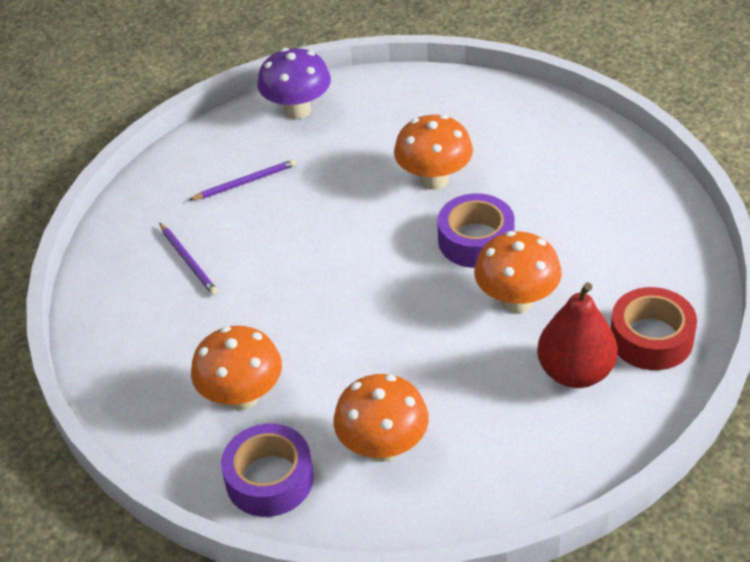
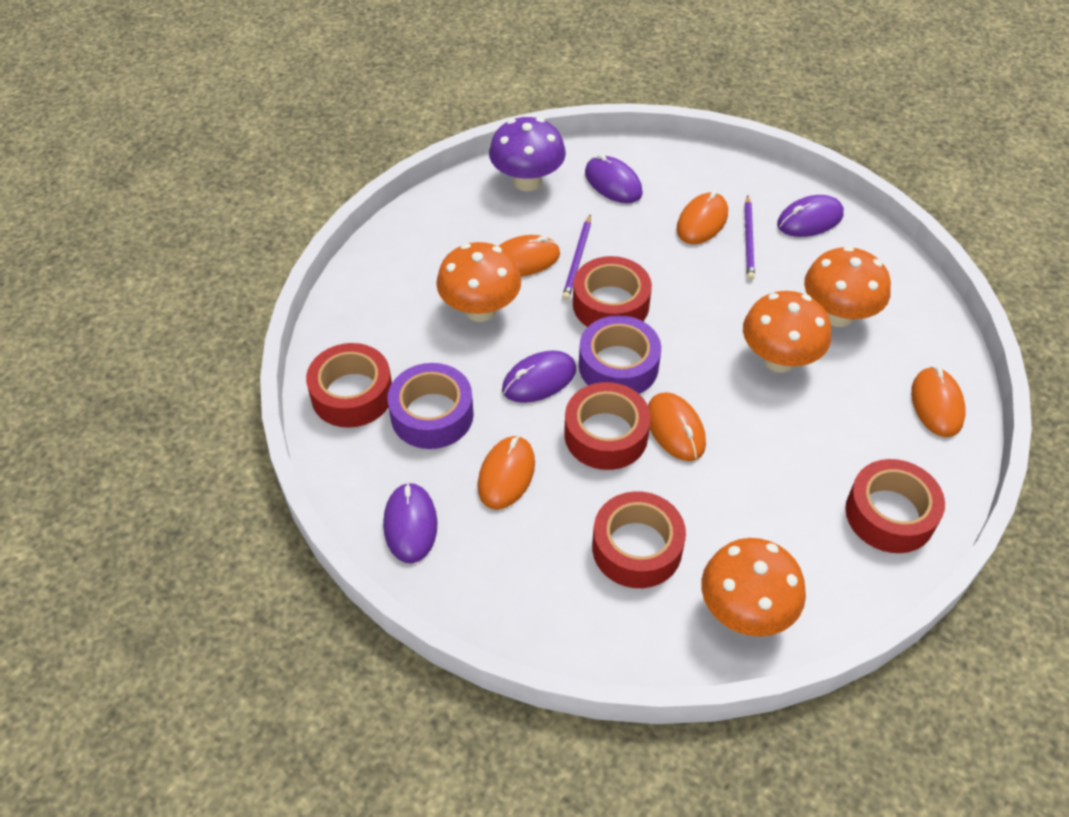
orange mouse: none = 0 -> [478,436,535,510] [499,235,560,277] [648,392,706,461] [676,191,728,244] [911,366,966,437] = 5
purple mouse: none = 0 -> [383,482,438,563] [502,350,576,403] [585,154,643,203] [777,195,844,237] = 4
red pear: [537,282,618,388] = 1 -> none = 0
red tape: [611,287,697,370] = 1 -> [306,343,392,428] [564,382,651,470] [573,256,652,327] [592,491,686,588] [845,459,945,553] = 5

